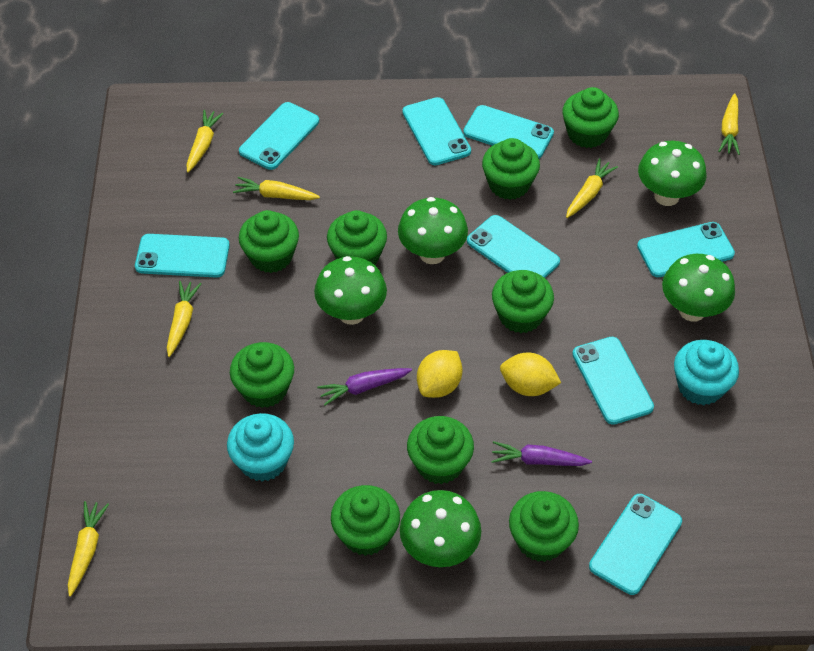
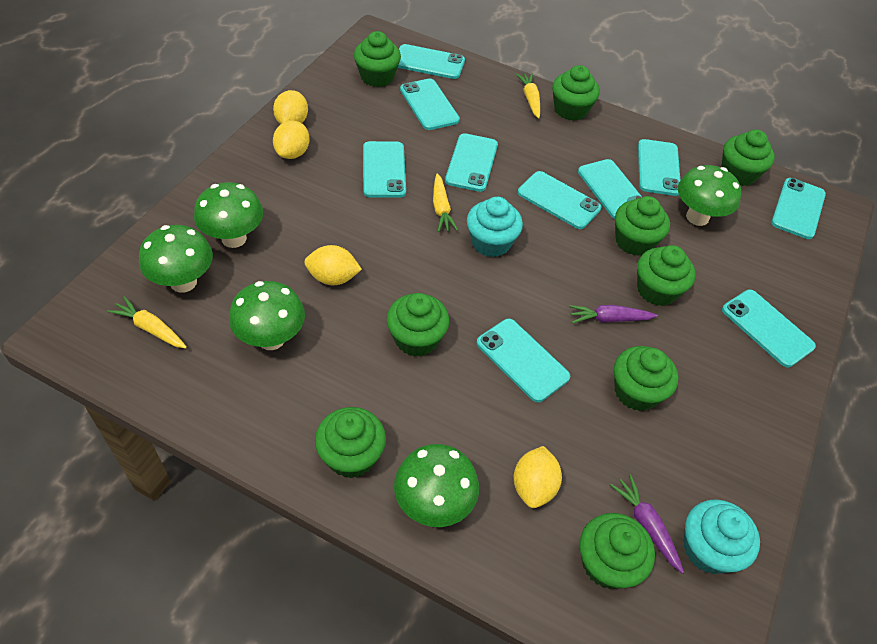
turquoise phone: [135,234,230,278] [239,102,319,170] [402,97,471,165] [463,105,554,159] [467,215,560,278] [572,337,654,425] [589,494,682,595] [637,222,735,277] = 8 -> [363,141,406,198] [398,44,465,79] [400,79,460,130] [445,133,498,192] [477,319,570,402] [518,171,602,229] [578,159,642,219] [638,139,681,196] [722,290,816,367] [771,178,826,239] = 10
yellow carrot: [68,501,109,597] [167,281,202,357] [186,110,224,173] [233,177,320,200] [566,158,618,218] [718,93,740,155] = 6 -> [107,296,187,349] [433,173,458,232] [516,73,540,119] = 3
yellow lemon: [417,350,463,398] [500,352,561,396] = 2 -> [273,90,308,124] [273,120,310,159] [304,245,362,285] [514,446,562,508] = 4

